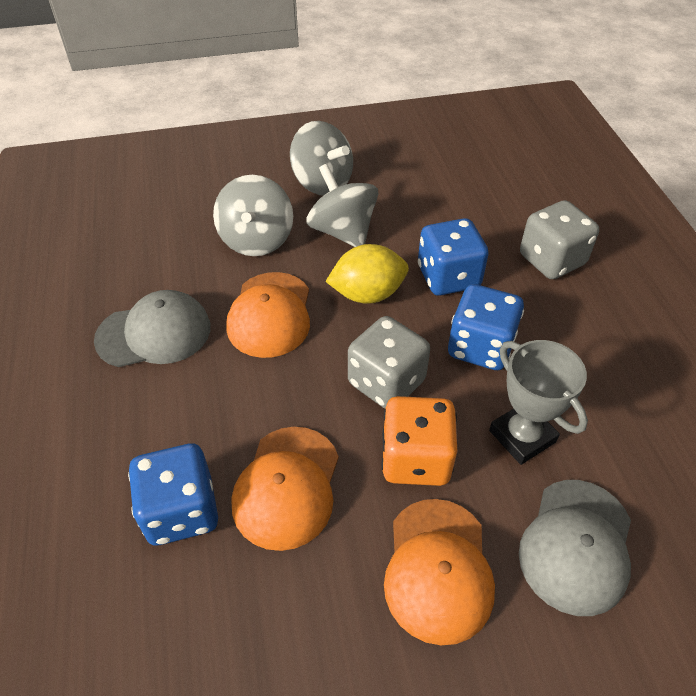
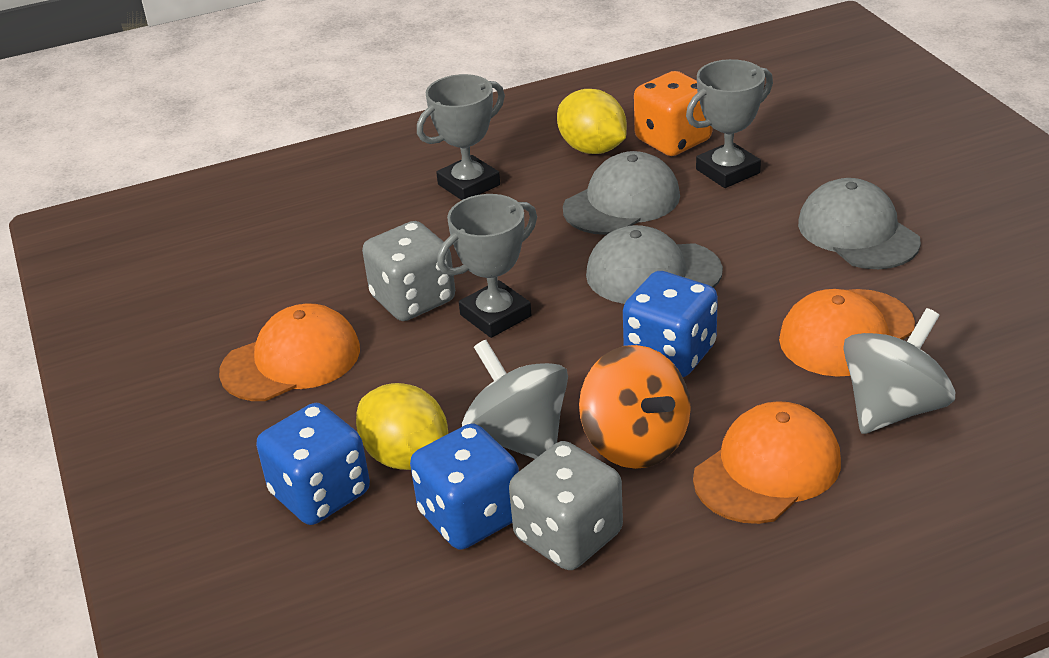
grey cap: [94,290,210,367] [519,480,631,616] = 2 -> [563,151,680,235] [586,225,723,304] [798,178,921,269] = 3
grey spinning top: [213,175,293,256] [290,121,353,196] [306,164,378,247] = 3 -> [462,340,568,459] [843,308,955,434] = 2
grey trophy: [489,340,588,465] = 1 -> [417,74,505,200] [437,194,537,338] [686,59,773,188] = 3
orange spinning top: none = 0 -> [579,345,691,469] = 1
yellow lemon: [325,244,409,304] = 1 -> [356,383,448,470] [557,89,627,154] = 2

